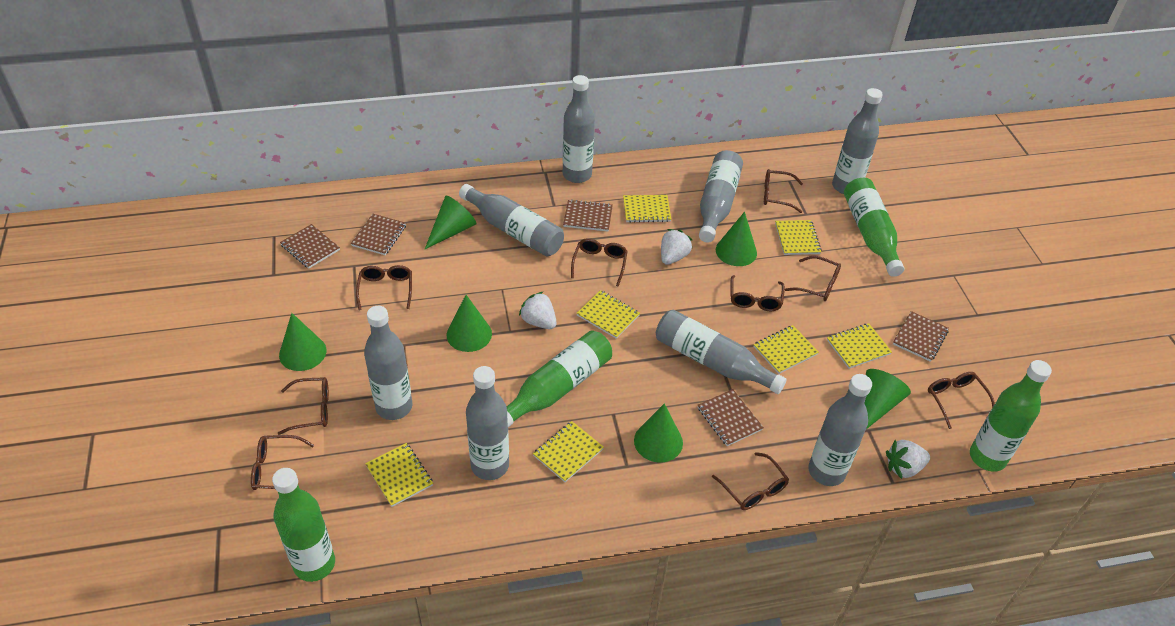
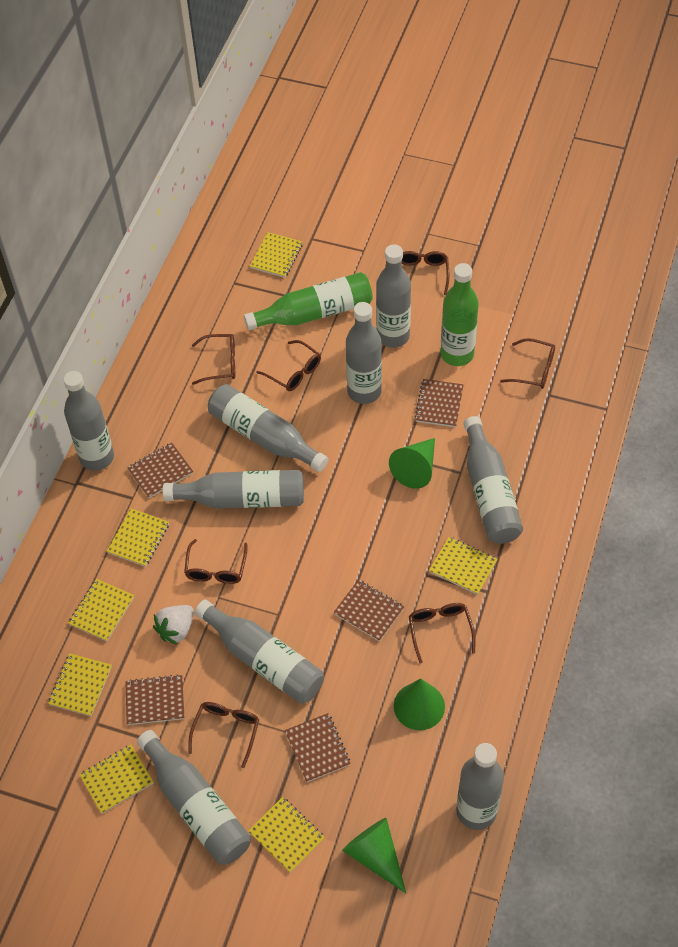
brown glasses: [251,435,314,490] [278,377,329,435] [356,265,412,310] [571,238,628,287] [712,452,789,510] [731,275,785,311] [764,169,803,213] [785,256,841,301] [928,372,995,429] = 9 -> [184,539,248,584] [188,702,259,768] [192,334,235,385] [257,340,321,391] [402,251,450,295] [409,603,476,663] [500,338,555,389] = 7
green bottle: [272,468,335,582] [507,331,612,427] [844,178,904,277] [970,360,1052,472] = 4 -> [244,272,373,331] [441,263,479,366] = 2
green cone: [279,313,326,371] [425,196,477,249] [447,295,492,352] [634,404,683,462] [716,212,757,266] [865,369,911,429] = 6 -> [342,818,406,893] [389,438,435,489] [394,678,445,730] = 3
grey bottle: [364,306,413,420] [459,184,564,257] [466,366,509,480] [563,75,595,183] [656,309,787,394] [699,150,743,243] [808,374,872,486] [832,88,883,194] = 8 -> [63,371,114,471] [137,730,251,865] [163,470,304,509] [194,600,324,704] [208,384,328,472] [346,302,382,404] [376,245,411,348] [456,743,504,830] [464,416,523,544] = 9
white strawberry: [519,291,557,329] [661,229,693,265] [886,440,930,479] = 3 -> [153,605,194,645] = 1

